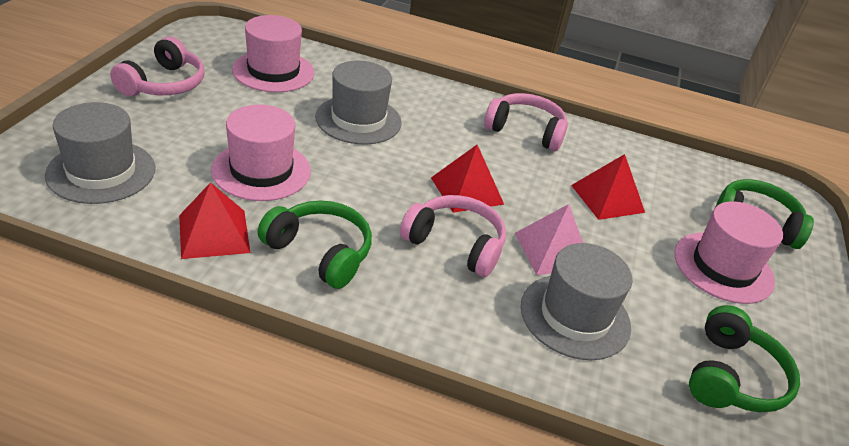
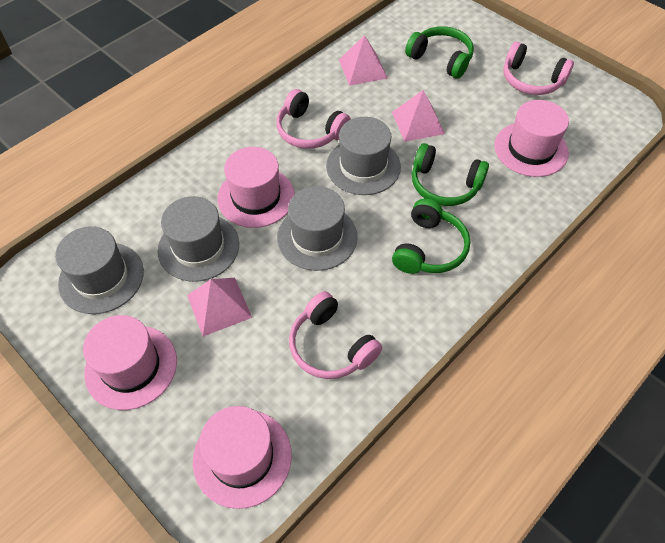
grey hat: [45,102,155,204] [315,60,402,144] [521,243,633,360] = 3 -> [55,226,144,314] [158,196,239,282] [277,186,358,271] [326,117,401,195] = 4
pink hat: [211,105,311,201] [232,15,314,92] [674,201,783,304] = 3 -> [83,315,177,410] [193,406,292,509] [217,147,295,228] [494,100,569,177] = 4
pink pyramid: [515,204,583,275] = 1 -> [187,278,252,337] [339,35,388,86] [392,90,445,142] = 3
red pyramid: [179,182,250,259] [431,145,504,213] [571,154,645,220] = 3 -> none = 0

